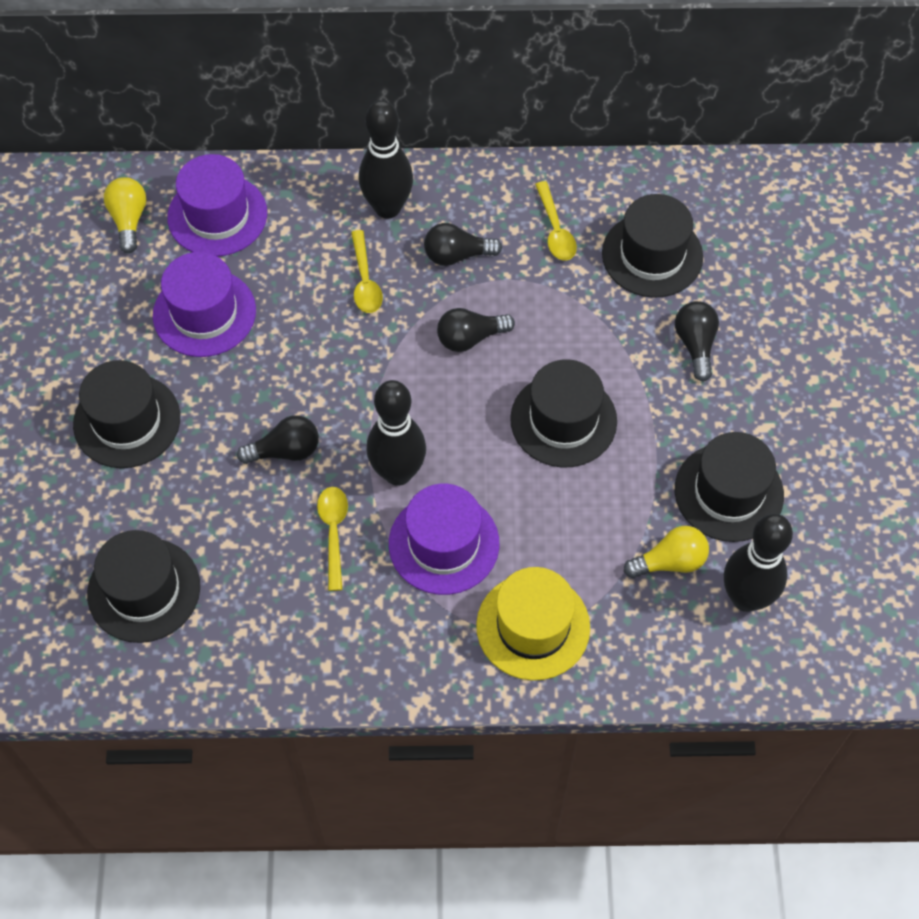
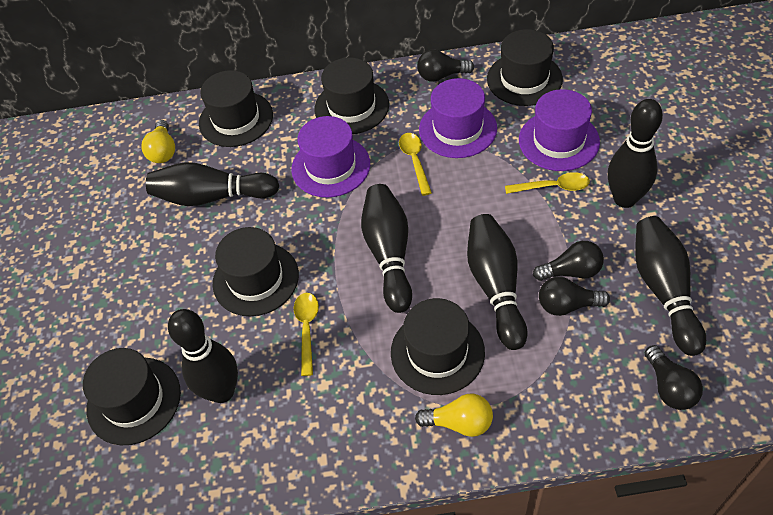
black bowling pin: [359,100,413,219] [366,380,426,486] [724,514,793,612] = 3 -> [146,162,279,206] [168,309,238,403] [361,184,412,313] [467,214,528,350] [608,99,663,208] [635,216,706,356] = 6
black hat: [73,360,180,468] [87,530,200,643] [510,359,617,467] [602,194,703,298] [675,432,784,542] = 5 -> [83,348,181,445] [199,70,273,147] [213,227,299,316] [315,57,389,134] [391,298,485,395] [487,29,563,106] = 6
yellow hat: [476,567,590,681] = 1 -> none = 0

